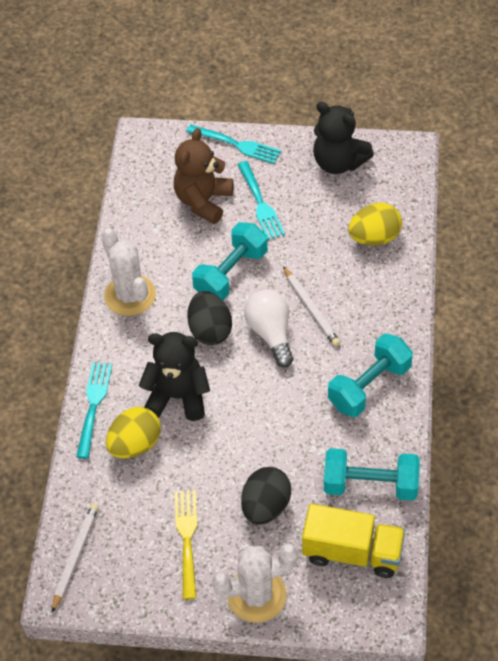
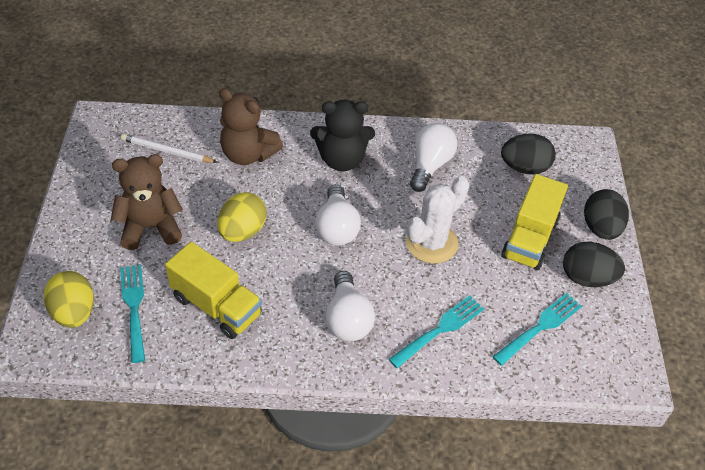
black egg: [187,291,232,345] [241,467,291,524] = 2 -> [501,133,556,175] [563,242,625,287] [584,189,629,240] = 3
black teddy bear: [139,332,210,421] [313,102,374,174] = 2 -> [310,99,375,171] = 1
brown teddy bear: [174,128,233,224] = 1 -> [111,154,183,250] [219,88,283,165] = 2
turquoise dumbbell: [192,222,268,300] [324,448,420,501] [328,334,413,417] = 3 -> none = 0
white cactus: [101,228,156,316] [212,544,298,623] = 2 -> [406,176,469,264] = 1
white light bulb: [244,290,293,367] = 1 -> [315,184,361,246] [325,271,375,341] [410,123,457,192] = 3
white pencil: [52,503,99,612] [283,266,340,347] = 2 -> [121,134,218,163] = 1
yellow fork: [175,490,198,599] = 1 -> none = 0
yellow truck: [302,504,405,578] = 1 -> [165,242,262,339] [501,174,568,270] = 2

